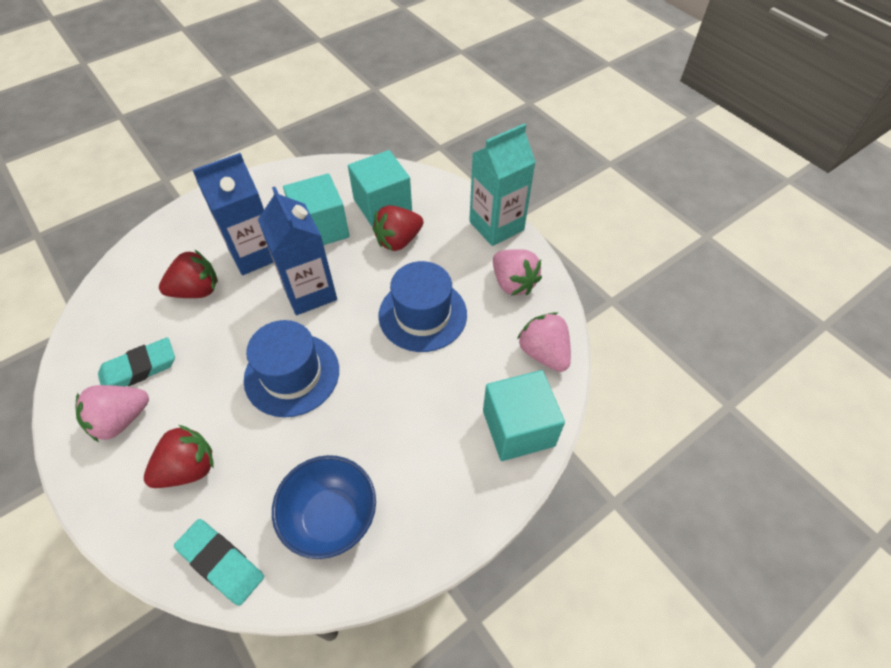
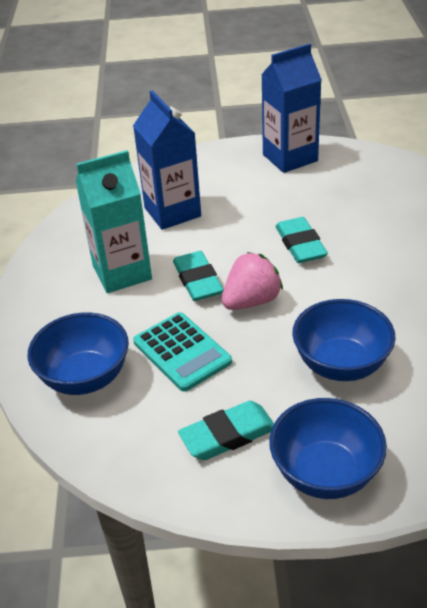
blue bowl: [272,455,376,559] = 1 -> [27,313,129,395] [269,398,387,499] [292,299,396,381] = 3
blue hat: [244,320,339,417] [378,261,467,352] = 2 -> none = 0
pink strawberry: [75,385,149,442] [493,249,542,296] [517,312,571,372] = 3 -> [222,252,283,310] = 1
red strawberry: [144,425,214,488] [159,250,218,298] [372,205,423,251] = 3 -> none = 0
turquoise calculator: none = 0 -> [133,312,232,391] = 1
turquoise cube: [283,173,350,245] [348,150,412,227] [483,370,565,461] = 3 -> none = 0
turquoise eraser: [98,337,175,387] [174,519,264,606] = 2 -> [173,251,224,301] [178,401,274,460] [275,217,328,263] = 3

